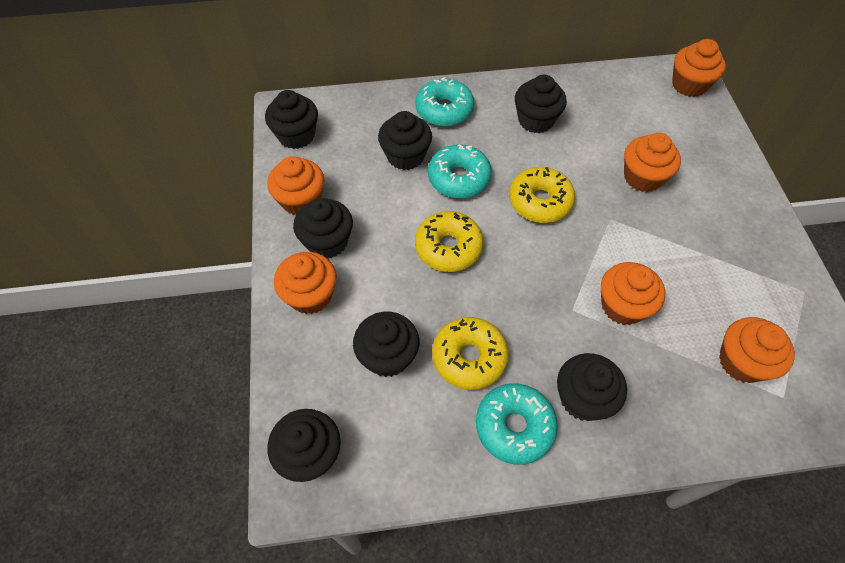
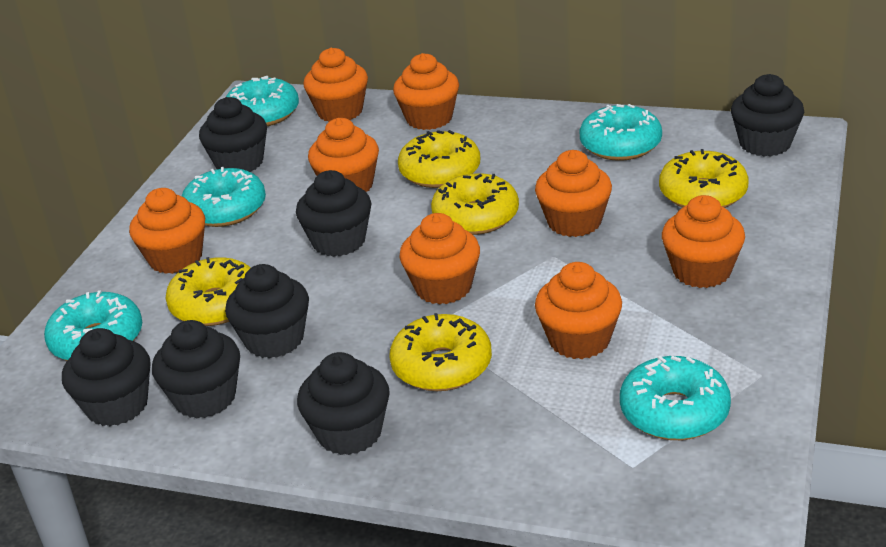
orange cupcake: [267,156,324,215] [274,252,337,314] [601,262,665,325] [624,133,681,192] [672,39,726,97] [719,317,795,383] = 6 -> [129,188,205,274] [303,48,368,122] [308,118,379,192] [393,53,459,130] [399,213,480,305] [535,150,612,237] [535,262,622,359] [662,195,745,288] = 8
turquoise donut: [415,77,474,126] [428,144,492,198] [476,384,558,465] = 3 -> [44,290,142,361] [182,167,266,227] [226,76,299,126] [579,104,662,161] [620,356,731,440] = 5
yellow donut: [415,211,483,272] [432,317,509,390] [509,167,575,223] = 3 -> [166,257,251,326] [389,313,492,391] [398,130,480,188] [431,173,519,235] [659,149,748,208] = 5

